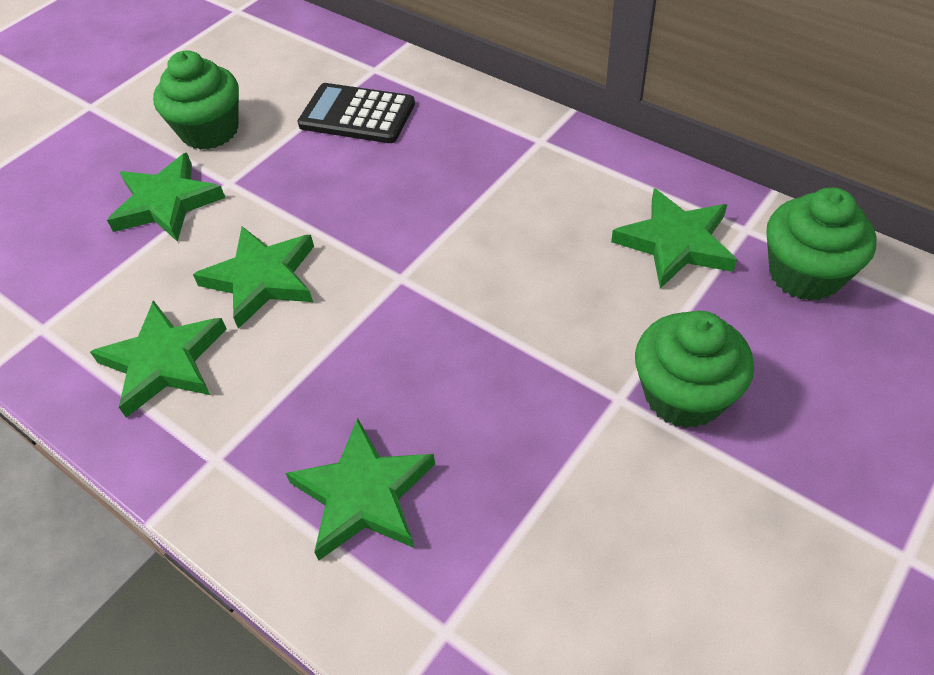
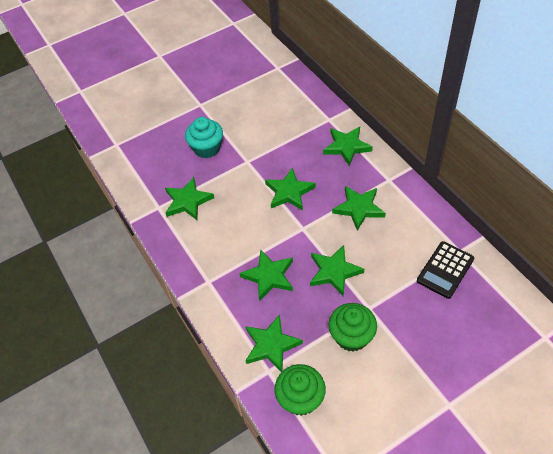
green cupcake: [153,50,239,150] [635,311,754,428] [766,187,876,301] = 3 -> [274,364,326,416] [328,303,377,352] = 2
green star: [90,300,227,418] [107,153,225,242] [193,226,314,329] [286,418,435,561] [611,188,737,288] = 5 -> [165,177,214,220] [239,249,293,301] [245,314,303,372] [265,168,316,211] [310,245,364,296] [323,127,373,166] [332,186,386,231] = 7
turquoise cupcake: none = 0 -> [185,117,223,158] = 1

